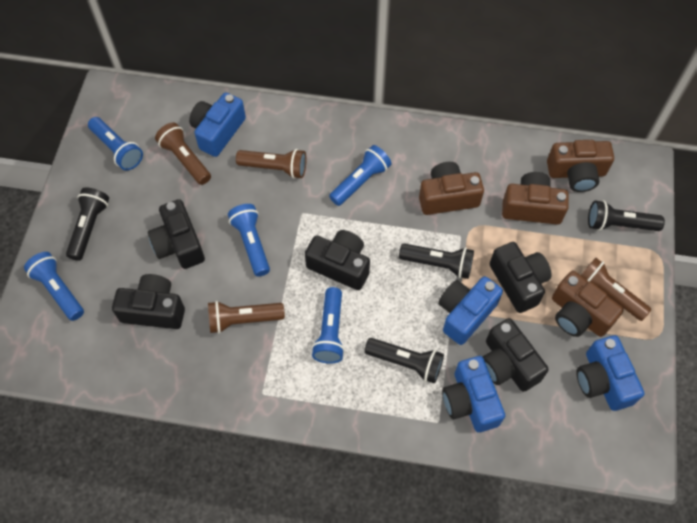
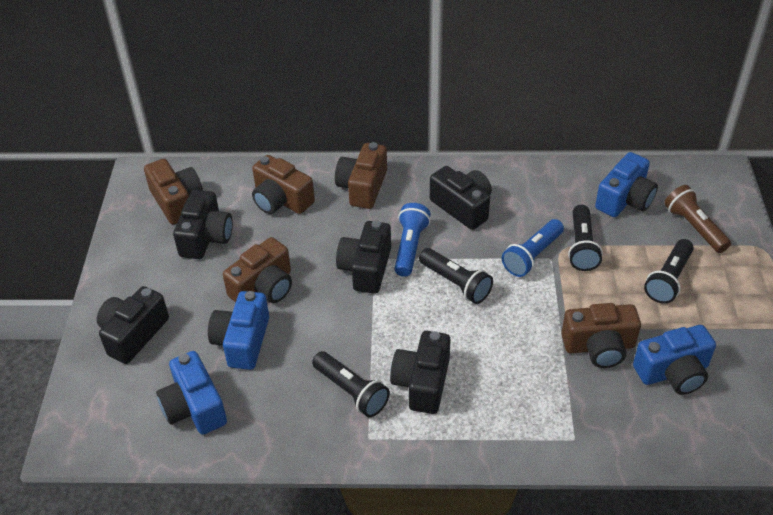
blue flashlight: [24,252,84,321] [88,117,143,170] [228,204,270,277] [312,287,345,364] [329,145,392,206] = 5 -> [394,203,431,277] [502,219,564,277] = 2
brown camera: [419,162,484,215] [502,172,569,225] [547,140,614,192] [552,271,623,337] = 4 -> [144,159,203,224] [223,237,292,303] [252,155,315,214] [335,142,387,209] [561,303,641,368] = 5
brown flashlight: [155,122,211,185] [208,301,285,334] [236,149,306,179] [581,258,651,321] = 4 -> [664,185,731,253] = 1

